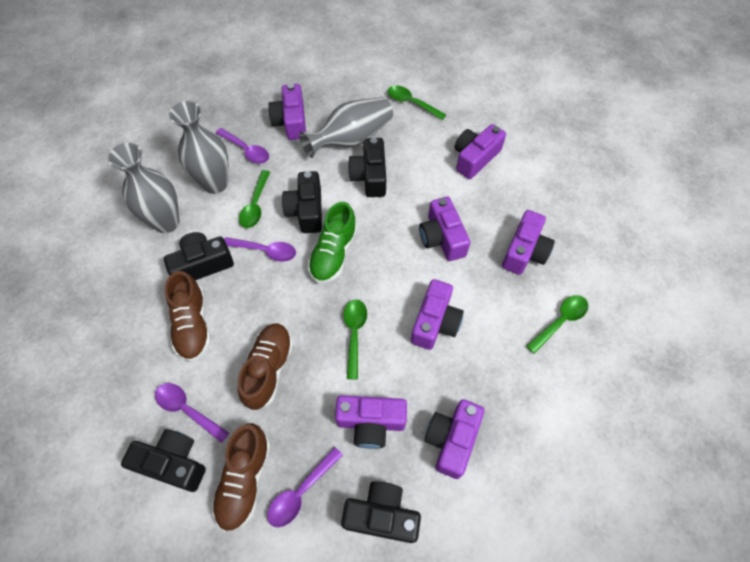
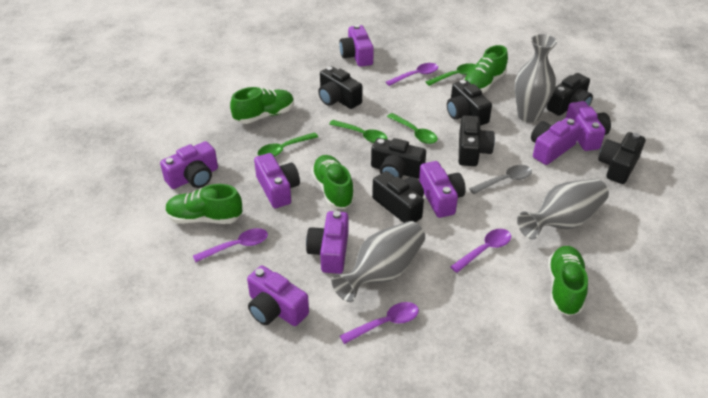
black camera: [121,429,206,492] [164,232,234,280] [282,171,322,233] [341,481,421,543] [348,138,386,197] = 5 -> [319,66,362,109] [371,138,426,179] [372,171,424,223] [447,80,492,126] [459,115,495,166] [546,73,593,116] [598,132,645,184] = 7
brown shoe: [165,271,211,362] [212,423,271,532] [238,323,293,410] = 3 -> none = 0
green shoe: [308,202,357,283] = 1 -> [165,184,242,224] [230,87,294,124] [311,155,355,209] [463,45,508,93] [548,246,588,316] = 5
grey spoon: none = 0 -> [469,165,532,194] = 1
purple camera: [268,83,306,140] [335,395,407,449] [411,279,464,350] [419,197,470,261] [424,399,484,479] [454,124,506,179] [502,210,555,275] = 7 -> [160,141,218,189] [247,266,309,326] [254,153,300,208] [306,211,348,274] [339,24,374,67] [419,161,466,218] [531,118,581,165] [566,101,611,151] = 8

